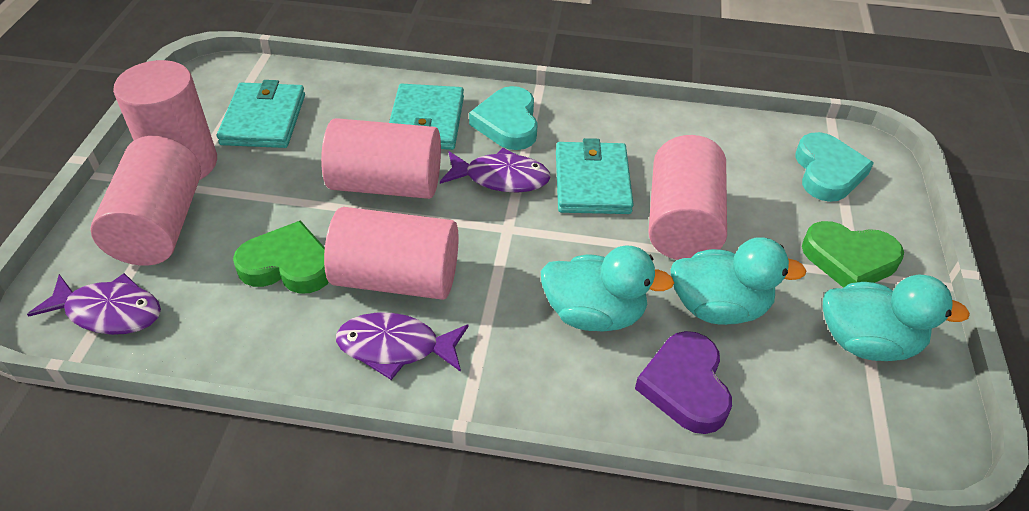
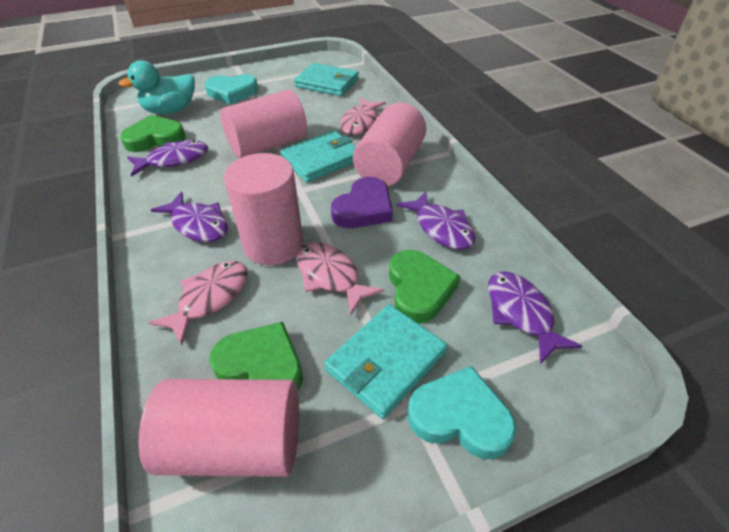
green heart: [233,220,329,294] [802,221,904,288] = 2 -> [120,115,186,152] [209,322,303,391] [389,250,460,323] = 3
pink cylinder: [90,136,201,266] [113,60,217,180] [321,118,441,199] [324,207,458,300] [648,135,727,260] = 5 -> [138,379,299,477] [220,90,307,158] [224,153,304,265] [353,103,426,186] = 4
pink fish: none = 0 -> [148,261,248,345] [296,242,384,315] [340,98,386,135] = 3
purple fish: [27,273,161,335] [336,312,469,380] [440,148,551,193] = 3 -> [127,140,208,177] [151,192,228,242] [397,191,476,250] [488,271,582,364] = 4
turquoise duck: [541,245,674,332] [671,237,806,325] [822,275,970,361] = 3 -> [118,60,195,114] = 1

